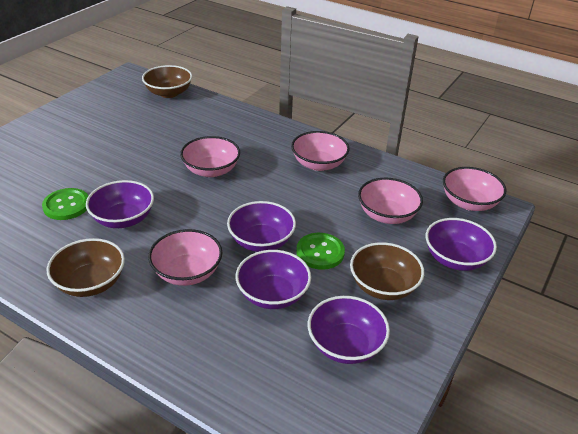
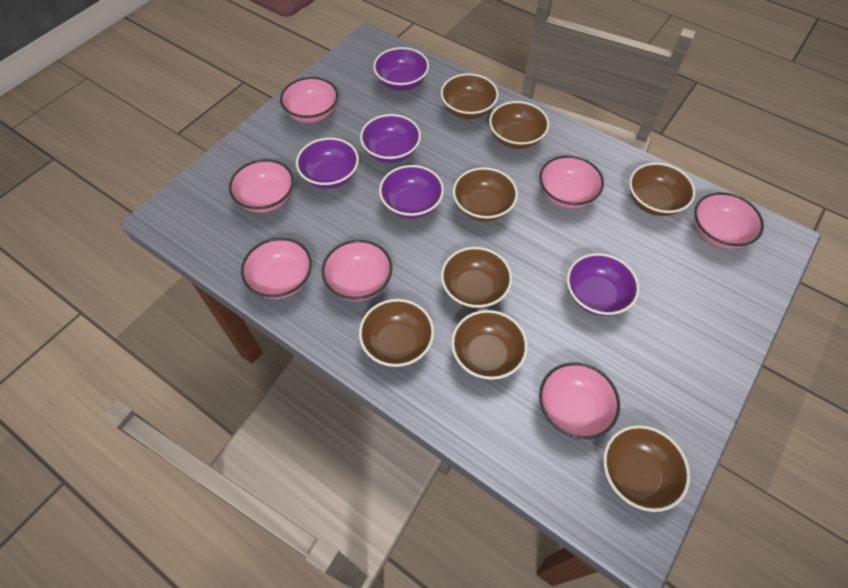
brown bowl: [47,238,125,297] [142,65,192,98] [350,242,424,300] = 3 -> [359,299,434,367] [441,73,499,119] [441,247,512,309] [451,310,528,380] [453,167,518,221] [489,101,549,149] [603,425,690,512] [629,162,696,216] = 8
green button: [42,188,88,220] [296,233,345,270] = 2 -> none = 0
pink bowl: [148,229,223,286] [180,136,240,177] [291,131,350,171] [358,178,423,224] [443,167,506,211] = 5 -> [229,159,294,213] [241,238,312,299] [280,77,338,123] [322,240,393,301] [539,155,604,208] [539,362,620,439] [694,192,764,249] = 7

